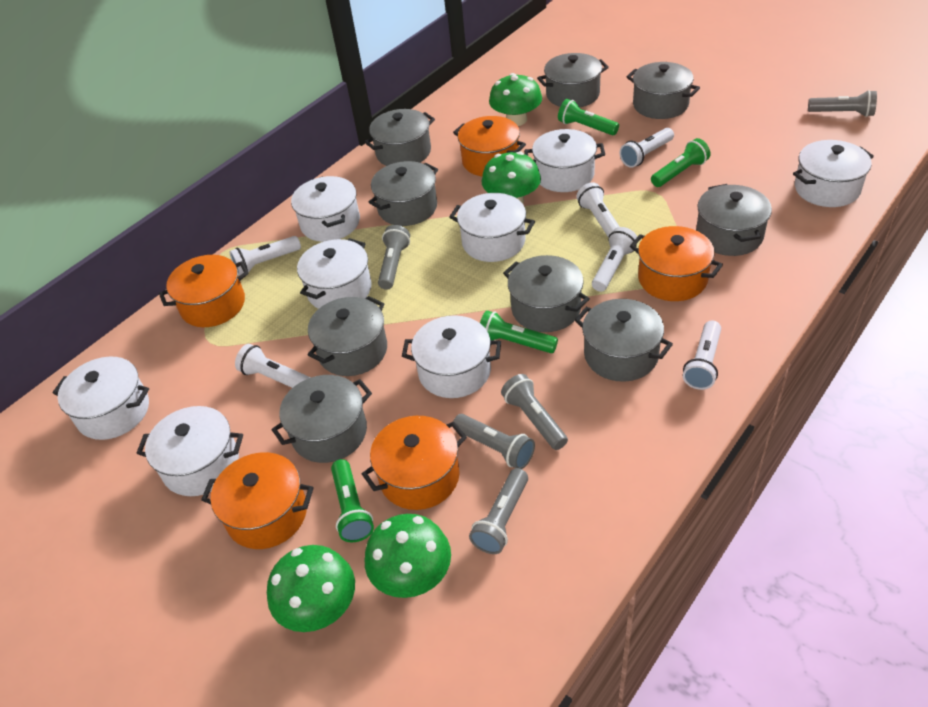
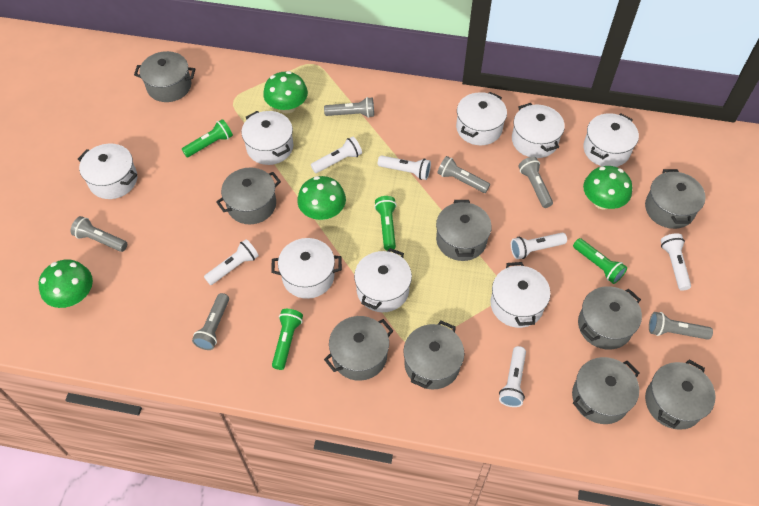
grey flashlight: [378,225,410,290] [454,414,535,469] [469,468,528,554] [501,374,568,450] [808,90,877,117] = 5 -> [71,216,127,252] [192,293,229,350] [324,97,374,118] [437,156,490,193] [518,157,553,208] [649,312,713,340] = 6
orange pot: [159,255,249,327] [201,452,314,549] [362,416,467,510] [453,116,526,176] [630,226,723,301] = 5 -> none = 0

